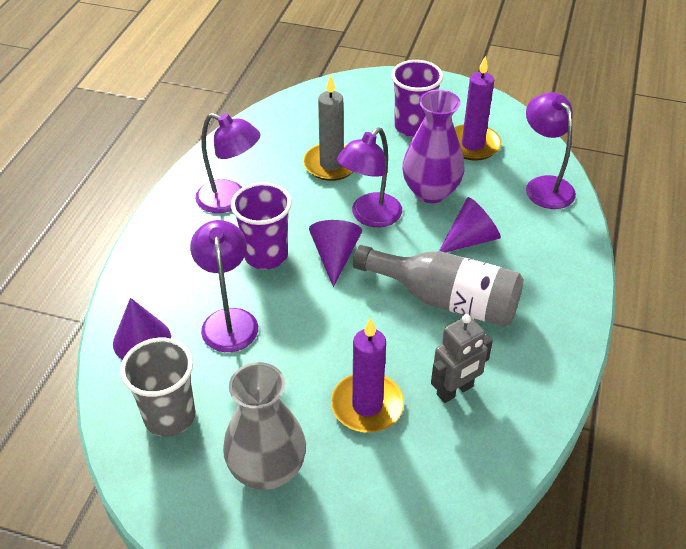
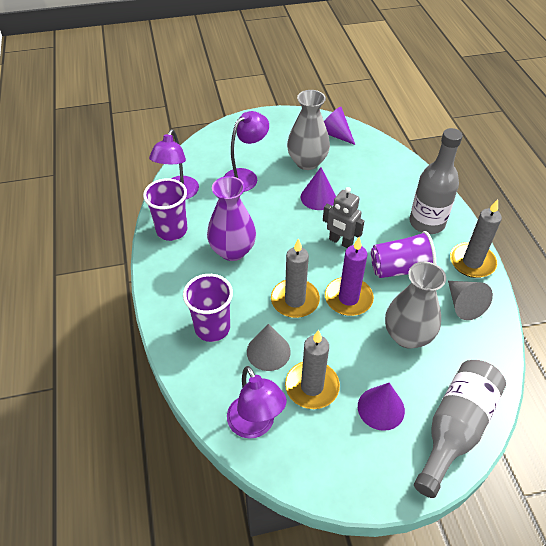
grey bottle: [353,245,524,327] = 1 -> [409,128,463,234] [414,360,506,498] = 2
grey candle: [303,75,353,181] = 1 -> [271,238,320,318] [285,330,340,409] [450,199,502,278] = 3
grey cone: none = 0 -> [247,324,291,371] [448,281,493,320] = 2
grey cup: [120,338,195,437] = 1 -> none = 0
grey vase: [223,362,306,490] = 1 -> [287,90,330,170] [385,262,446,349] = 2
purple candle: [331,318,404,433] [454,56,501,161] = 2 -> [325,237,374,316] = 1
purple cup: [231,182,292,269] [391,60,443,137] = 2 -> [143,178,188,241] [183,274,233,342] [371,231,436,278] = 3
purple lamp: [190,220,258,352] [195,113,261,213] [337,127,402,227] [526,92,576,209] = 4 -> [149,129,199,200] [224,111,269,192] [227,366,287,439] = 3

